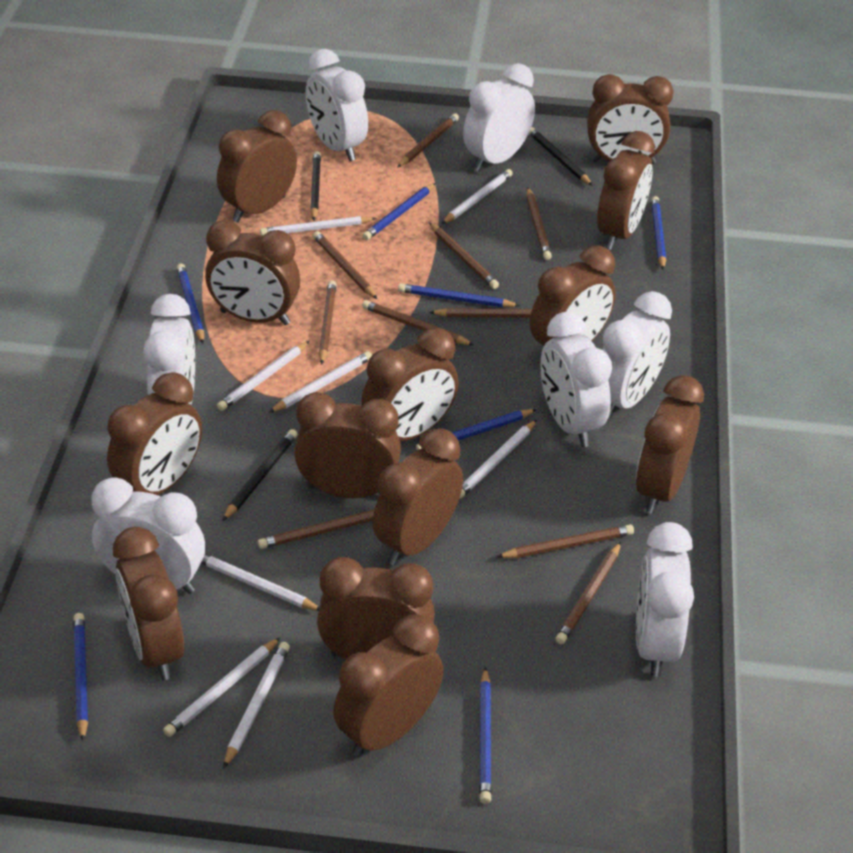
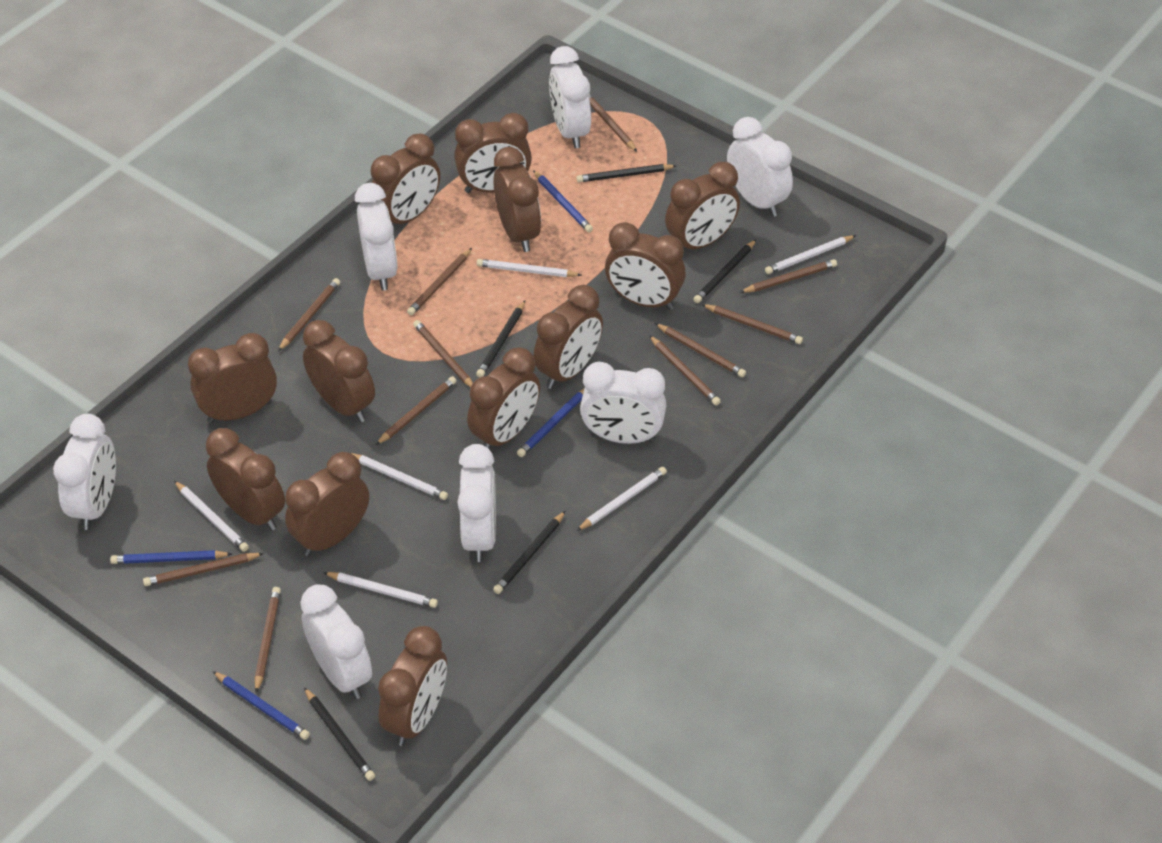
black pencil: [222,429,297,521] [310,151,321,221] [529,127,593,186] = 3 -> [304,687,375,781] [476,301,525,377] [493,511,565,594] [576,164,676,182] [693,239,757,303] = 5
blue pencil: [73,613,88,741] [177,264,204,343] [362,183,436,240] [398,283,520,307] [416,409,537,450] [479,667,492,804] [651,196,666,270] = 7 -> [110,550,232,564] [212,671,310,740] [517,388,585,457] [533,170,593,232] = 4
brown clock: [107,372,202,495] [113,527,184,680] [205,220,300,325] [217,110,297,223] [294,392,401,498] [317,557,435,659] [333,614,444,758] [361,328,459,441] [373,428,463,565] [530,245,616,360] [587,74,674,165] [597,131,655,250] [636,375,704,514] = 13 -> [188,333,277,423] [206,428,285,531] [285,452,369,556] [303,320,375,422] [370,133,440,225] [378,626,447,746] [454,113,532,193] [467,347,540,450] [493,147,541,252] [534,285,603,389] [605,222,686,310] [665,162,740,249] = 12
brown pencil: [258,509,375,549] [313,231,377,299] [319,280,337,365] [362,300,474,345] [397,113,459,168] [429,223,499,289] [429,308,532,318] [497,525,634,558] [526,188,552,260] [556,542,621,644] = 10 -> [143,553,264,586] [255,587,281,693] [278,278,340,351] [376,376,457,445] [407,248,472,315] [413,320,473,387] [589,94,637,152] [649,335,721,406] [655,323,746,377] [702,304,803,344] [740,259,837,293] = 11
white pencil: [163,637,281,737] [201,553,319,611] [217,341,309,411] [223,642,290,769] [260,216,377,236] [269,351,372,413] [442,169,513,224] [459,420,537,499] = 8 -> [174,481,249,552] [323,572,438,608] [351,453,448,500] [477,259,582,277] [577,467,667,531] [765,235,856,274] = 6

